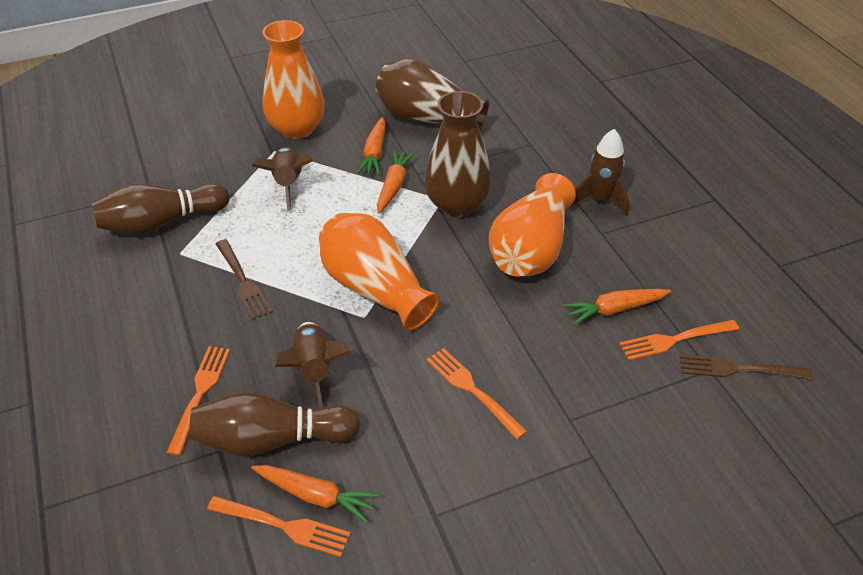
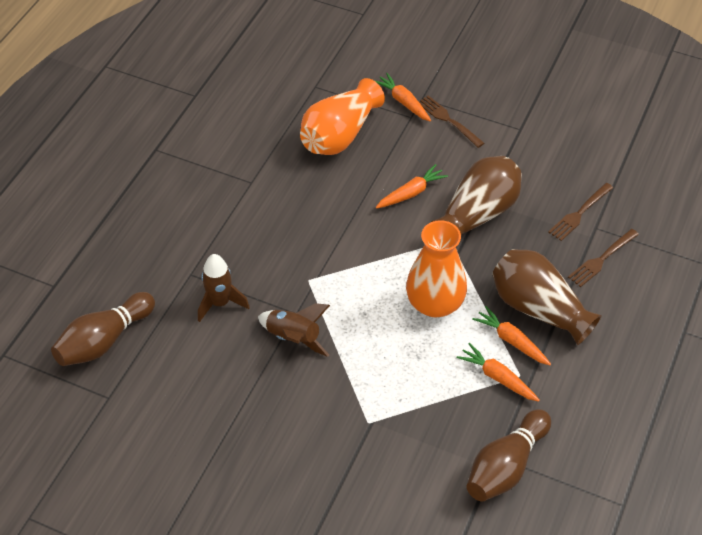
brown fork: [216,239,273,320] [680,354,813,380] = 2 -> [418,96,484,148] [548,183,613,241] [568,229,639,287] = 3
brown rocket: [252,147,313,211] [275,322,351,408] [570,129,629,216] = 3 -> [198,254,250,322] [258,303,330,357] = 2
orange fork: [167,346,230,456] [207,496,351,557] [427,348,528,440] [619,320,739,360] = 4 -> none = 0
orange vase: [262,20,325,139] [319,213,440,331] [488,173,576,277] = 3 -> [300,78,385,155] [406,220,467,318] = 2

